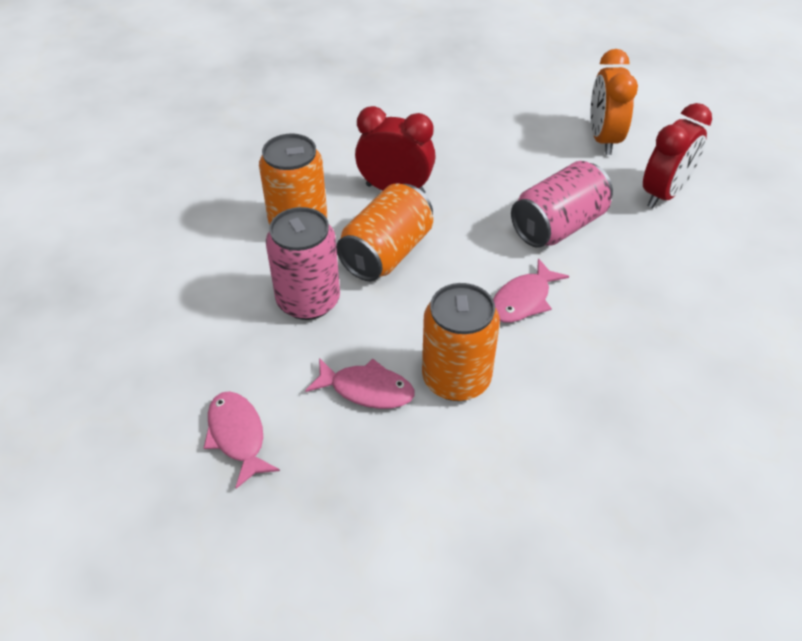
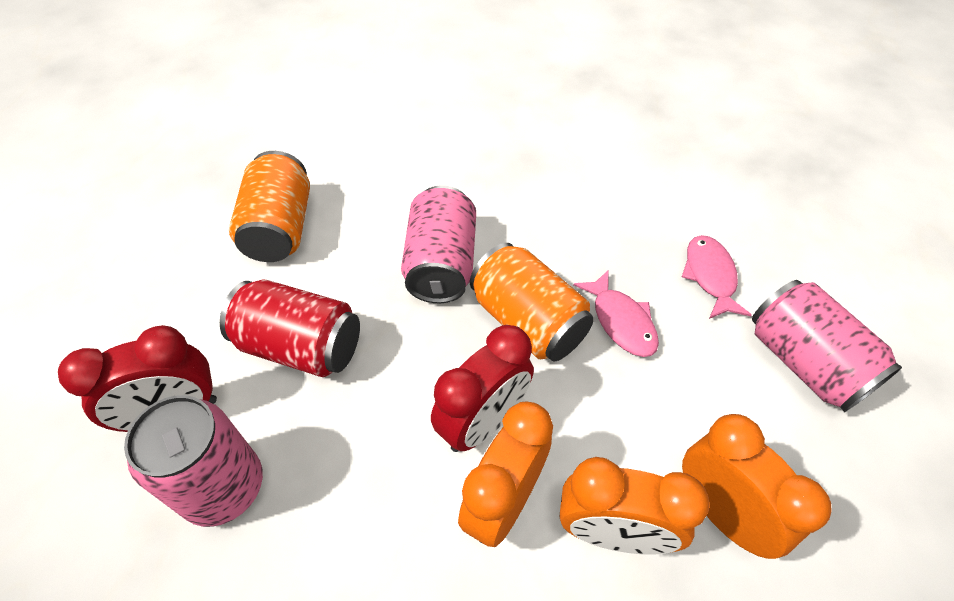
orange can: [259,133,327,225] [336,184,433,281] [422,283,500,401] = 3 -> [229,151,310,262] [470,243,594,361] = 2
orange clock: [590,49,638,155] = 1 -> [458,401,553,547] [560,457,710,555] [682,414,832,559] = 3
pink can: [266,207,340,320] [511,161,613,248] = 2 -> [124,395,263,527] [401,185,476,303] [752,280,902,412] = 3
pink fish: [204,391,280,489] [305,358,415,409] [493,258,569,323] = 3 -> [574,270,659,357] [682,235,752,319] = 2
red can: none = 0 -> [220,280,360,377] = 1

